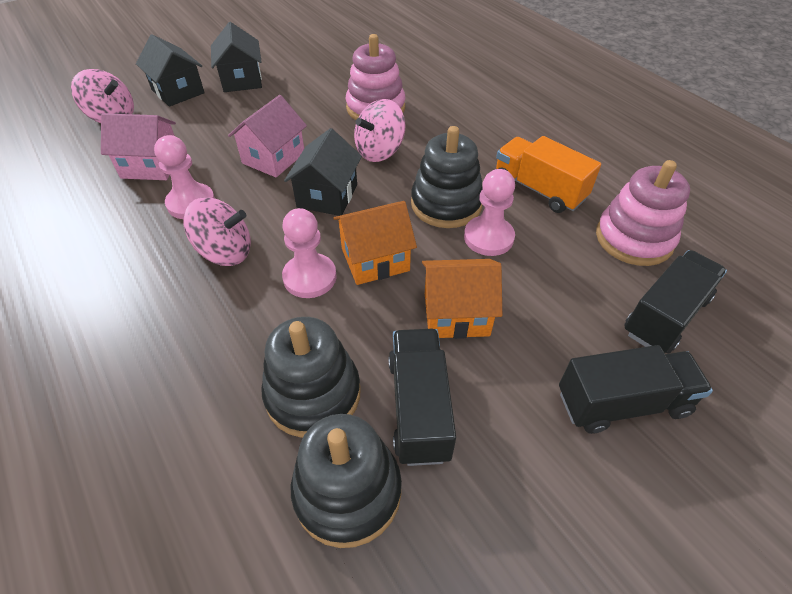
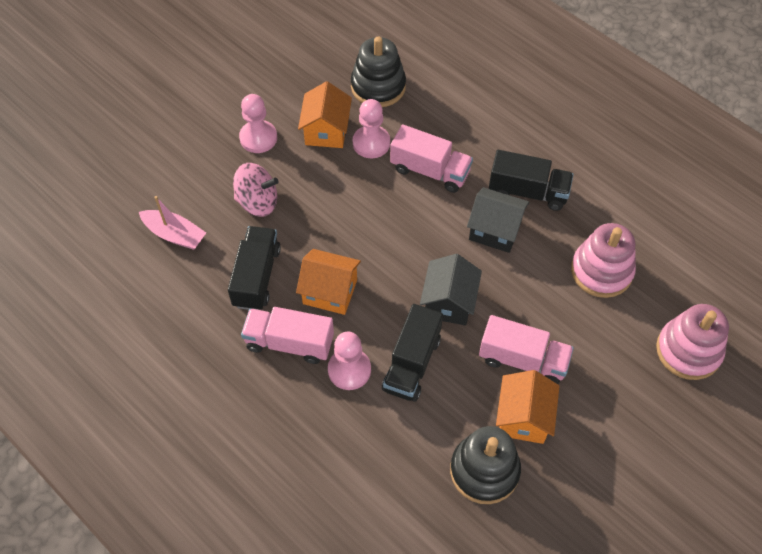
black house: [136,34,205,107] [211,22,262,92] [284,128,362,216] = 3 -> [420,254,482,326] [467,187,529,253] = 2
black stacking toy: [261,317,361,438] [291,414,402,548] [411,126,483,228] = 3 -> [351,37,406,107] [450,426,521,504] = 2
orange house: [333,201,417,285] [422,259,502,339] = 2 -> [296,249,361,315] [298,81,352,148] [496,370,560,444] = 3
orange truck: [496,136,601,213] = 1 -> none = 0
pink boat: none = 0 -> [139,196,206,250] = 1
pink house: [101,113,176,180] [228,95,307,177] = 2 -> none = 0
pink spinning top: [71,69,134,123] [184,198,251,266] [354,99,406,162] = 3 -> [233,163,279,217] = 1
pink truck: none = 0 -> [241,307,334,364] [390,124,473,193] [479,315,574,384] = 3

